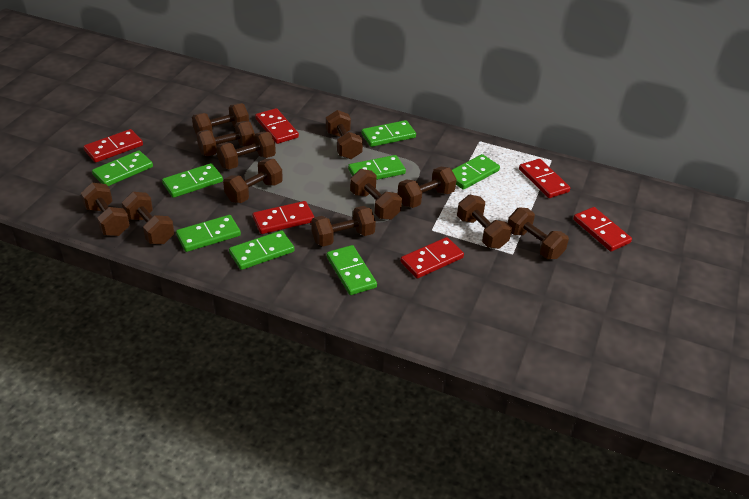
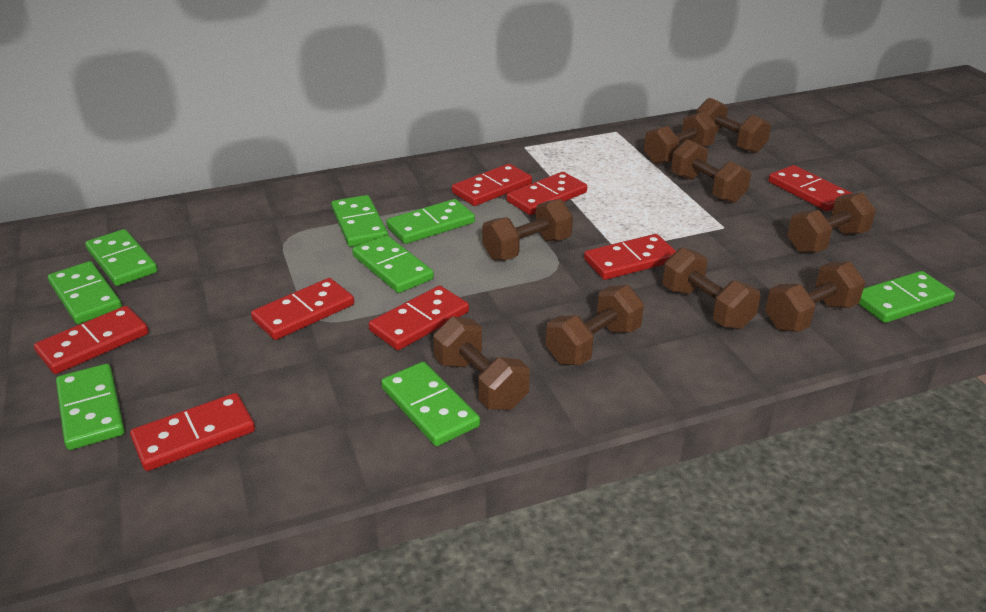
brown dumbbell: [81,183,130,236] [122,192,175,244] [192,103,249,135] [197,121,255,156] [216,131,276,169] [223,159,283,203] [311,206,376,247] [326,110,363,159] [350,169,402,220] [398,167,457,208] [457,195,512,249] [508,208,569,259] = 12 -> [433,317,530,410] [482,199,573,261] [546,285,644,365] [644,112,717,164] [662,247,760,330] [671,139,751,203] [696,98,771,153] [765,262,865,332] [787,192,876,253] = 9
red domino: [83,129,143,163] [253,201,314,234] [255,108,299,144] [400,237,464,279] [519,159,570,198] [573,207,632,251] = 6 -> [34,306,149,374] [130,393,255,471] [251,278,354,340] [369,285,469,350] [452,164,532,206] [506,172,587,215] [584,234,676,280] [768,165,852,211] = 8

